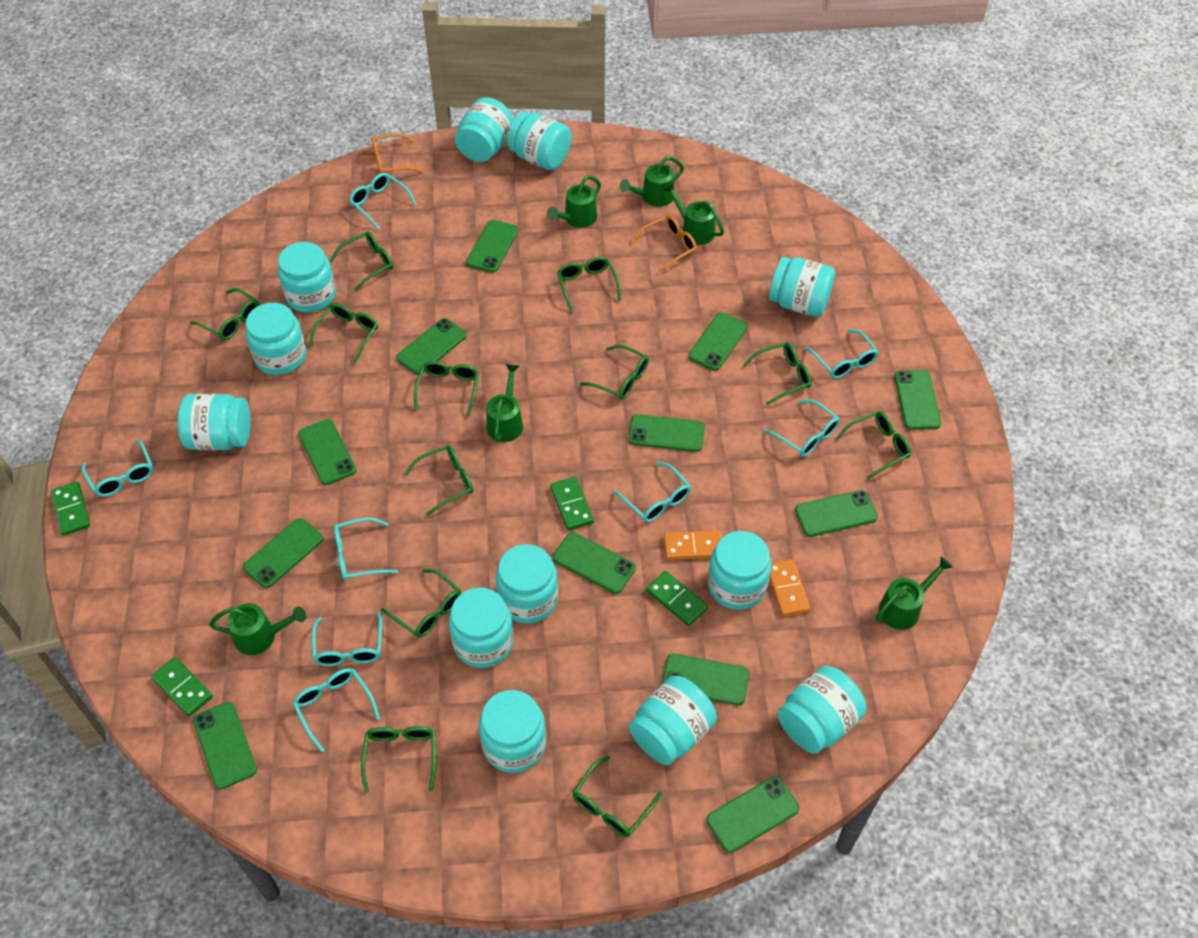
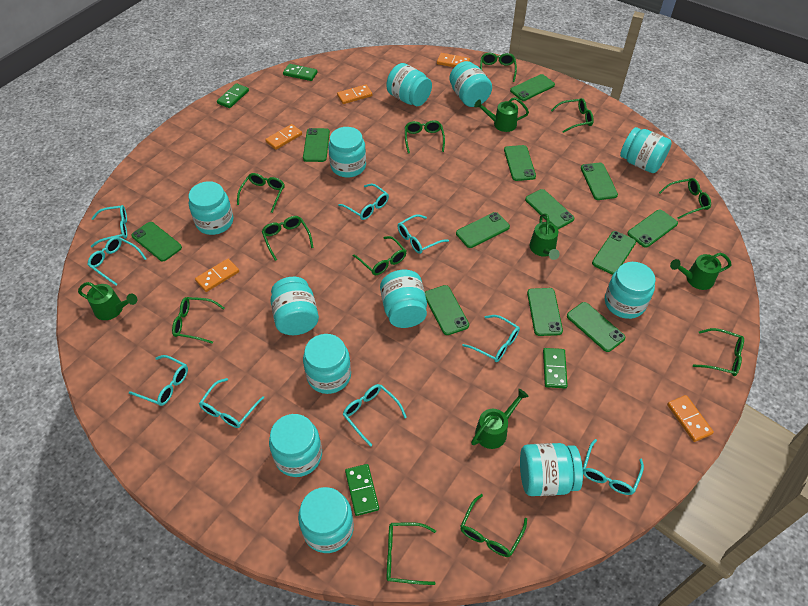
green glasses: [190,288,259,340] [309,304,378,364] [330,232,393,291] [361,726,436,793] [381,569,462,638] [405,445,473,516] [414,361,479,417] [557,257,621,312] [572,756,662,837] [580,345,648,400] [743,342,812,405] [836,412,911,480] = 12 -> [172,297,225,344] [237,173,285,213] [262,216,313,261] [353,236,406,275] [387,522,436,585] [405,120,445,154] [460,494,527,557] [480,53,517,82] [551,98,594,133] [659,178,711,219] [693,328,744,376] = 11
green watering can: [209,603,306,655] [486,364,523,442] [547,176,601,228] [620,156,684,207] [663,182,724,245] [875,557,953,630] = 6 -> [78,282,137,320] [471,389,529,449] [474,97,529,132] [530,214,560,260] [670,252,731,290] = 5
orange domino: [664,530,722,560] [770,559,810,616] = 2 -> [195,259,239,292] [265,124,302,150] [337,84,372,104] [437,53,470,67] [667,395,714,442] = 5
orange glasses: [371,133,423,174] [631,215,697,273] = 2 -> none = 0
turquoise glasses: [81,440,153,497] [293,668,380,752] [312,612,382,666] [334,518,398,580] [349,173,417,230] [613,462,691,522] [764,399,840,457] [805,329,879,379] = 8 -> [87,237,147,286] [91,205,127,247] [129,355,188,406] [199,378,264,428] [338,184,389,220] [343,384,407,447] [398,214,449,254] [462,315,520,362] [583,439,644,495] = 9

